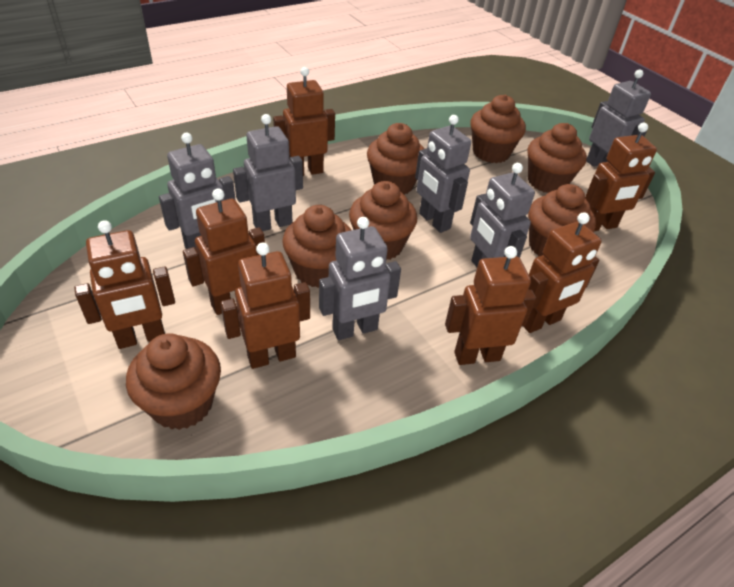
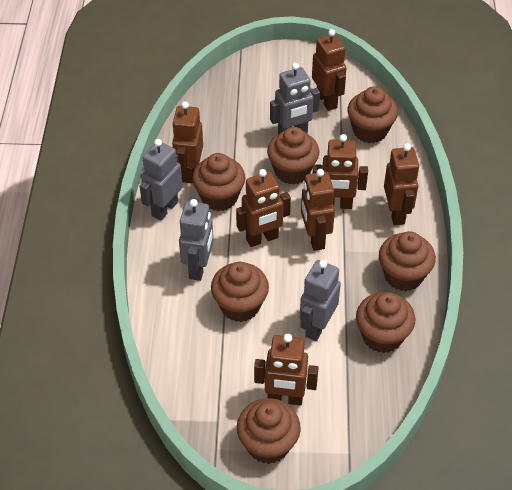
grey robot: [159,133,235,249] [233,114,303,231] [319,217,401,340] [415,115,471,233] [470,163,535,267] [586,70,651,167] = 6 -> [140,139,183,221] [179,199,213,281] [270,63,320,134] [300,260,341,341] = 4

